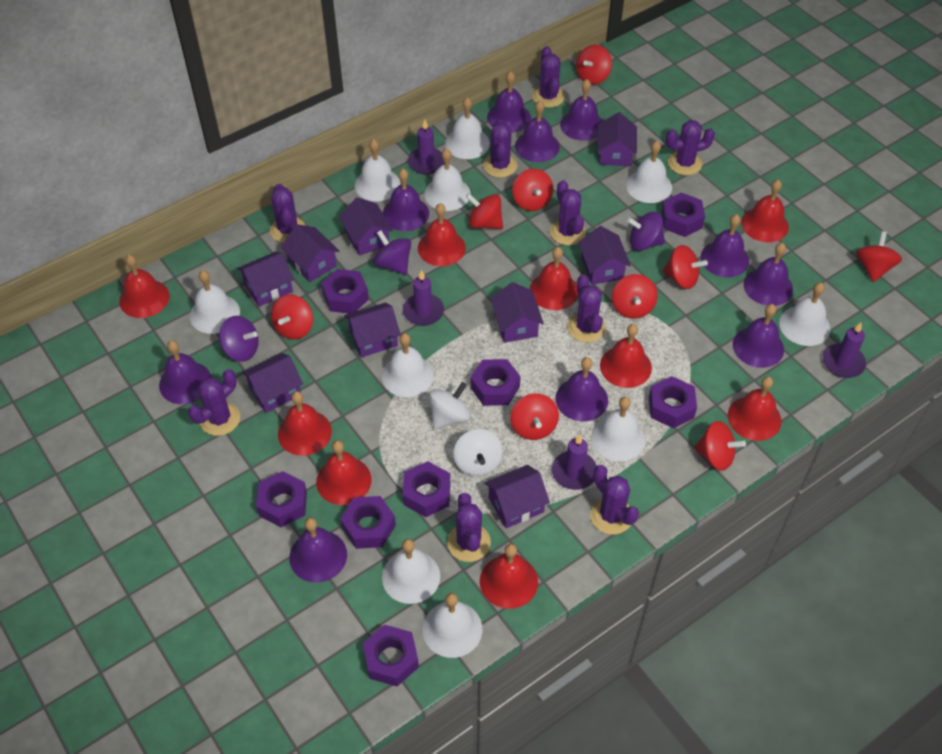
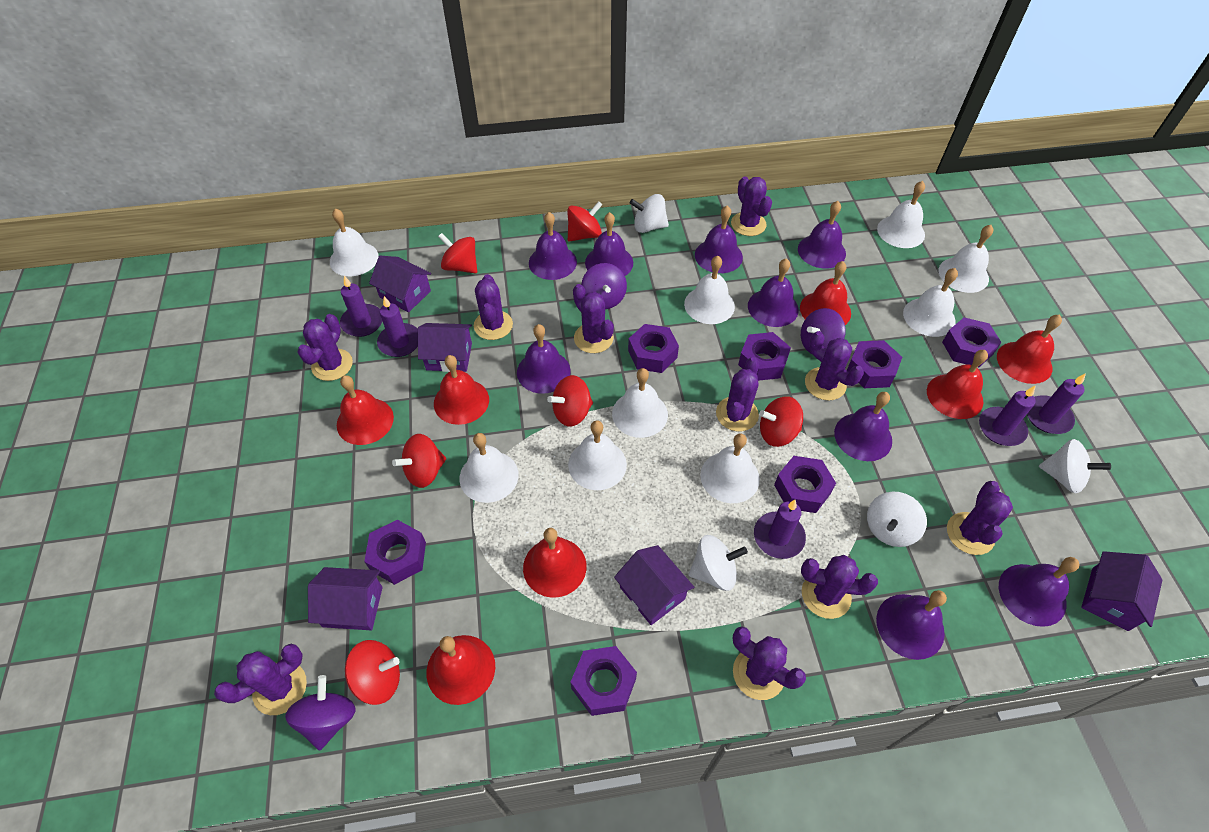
purple bell: [159,340,212,404] [289,518,347,583] [383,169,429,231] [487,71,531,133] [515,101,560,162] [555,357,608,421] [560,79,603,141] [701,214,749,277] [733,304,784,368] [744,243,793,306] = 10 -> [517,324,571,394] [529,212,577,280] [585,212,633,276] [695,206,743,273] [748,258,799,327] [798,201,846,268] [834,392,892,461] [876,590,947,660] [999,557,1079,627] = 9
purple cactus: [188,369,240,436] [270,184,306,243] [447,493,491,562] [483,120,517,178] [532,46,565,108] [550,180,586,245] [567,274,606,343] [590,465,639,535] [666,120,715,175] = 9 -> [214,644,307,715] [297,314,353,381] [474,274,513,340] [573,284,614,353] [716,357,759,431] [731,176,772,236] [733,626,806,700] [801,555,878,619] [805,331,864,400] [947,481,1013,555] = 10
purple candle: [403,270,444,326] [408,120,444,175] [552,434,597,490] [823,322,866,378] = 4 -> [340,276,382,337] [377,296,418,357] [754,500,806,559] [979,385,1036,446] [1027,373,1086,434] = 5
purple house: [237,252,294,307] [242,353,303,413] [281,224,339,282] [339,197,393,256] [345,302,401,357] [485,465,550,528] [491,282,544,343] [578,226,631,285] [597,112,637,166] = 9 -> [308,567,383,630] [369,256,431,312] [418,323,472,372] [614,545,694,625] [1081,551,1162,631] = 5
purple nut: [256,471,307,527] [321,269,369,314] [341,496,396,549] [363,625,419,686] [403,461,450,517] [471,359,521,406] [649,376,697,428] [661,193,705,237] = 8 -> [364,520,426,585] [571,646,637,716] [628,324,679,373] [738,332,791,381] [774,456,836,513] [847,340,902,388] [942,318,1002,367] = 7
red bell: [119,255,169,318] [278,391,332,456] [316,440,372,505] [418,203,466,266] [480,544,538,609] [530,247,578,310] [600,324,652,388] [728,376,781,441] [741,179,789,242] = 9 -> [337,375,394,445] [426,635,495,705] [434,355,489,425] [523,528,587,598] [800,261,851,325] [927,350,988,419] [997,315,1062,384] = 7
red spinning top: [271,294,313,340] [466,193,503,229] [510,394,559,440] [512,169,553,211] [576,45,612,85] [612,274,658,319] [663,245,708,289] [694,421,746,471] [856,231,902,282] = 9 -> [345,640,400,705] [392,434,446,488] [438,233,477,274] [547,375,593,427] [567,201,602,242] [759,396,803,447] = 6
white bell: [190,270,240,334] [355,139,401,201] [382,333,434,397] [382,539,440,604] [423,593,482,658] [424,148,471,211] [445,97,490,159] [591,397,645,461] [626,141,672,203] [779,282,830,346] = 10 -> [330,208,378,276] [460,433,519,503] [568,421,627,490] [612,368,668,438] [684,256,735,324] [700,433,760,503] [877,181,925,248] [903,268,958,337] [939,225,993,293] = 9
white spinning top: [429,382,471,429] [453,429,503,476] = 2 -> [630,194,669,233] [689,535,748,591] [867,492,927,547] [1039,439,1111,493] = 4

